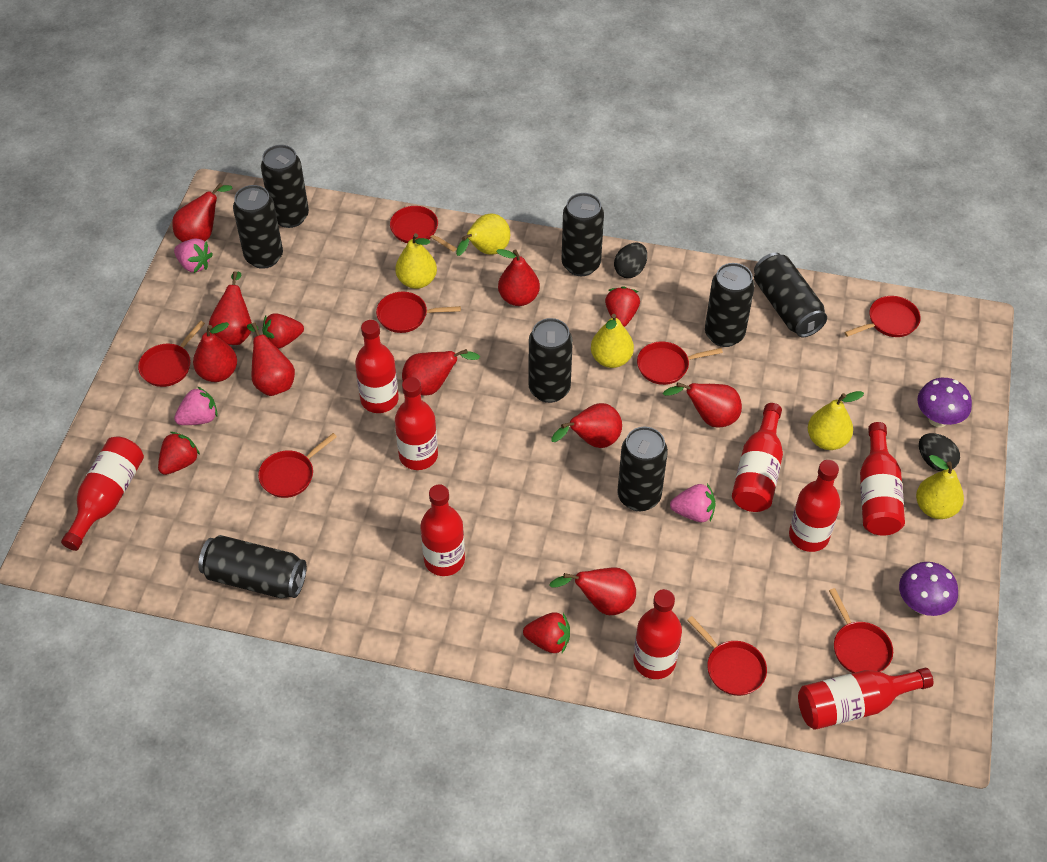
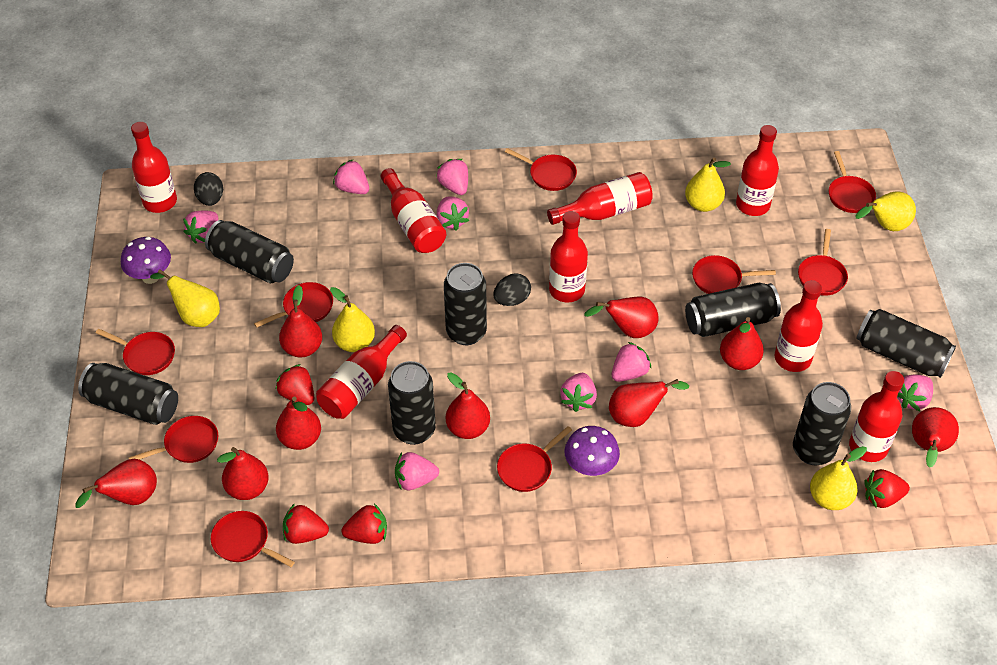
black can: [198,535,307,599] [233,185,283,269] [261,145,309,228] [528,318,573,403] [562,193,604,276] [618,427,668,511] [705,263,755,347] [754,253,827,337] = 8 -> [78,363,178,425] [205,220,294,283] [388,361,436,445] [444,263,487,345] [685,283,781,337] [793,382,851,465] [856,309,956,378] = 7
pink strawberry: [174,238,213,273] [174,386,218,425] [670,484,716,522] = 3 -> [183,210,218,244] [333,159,369,194] [395,452,439,490] [436,159,468,195] [437,196,469,230] [560,373,597,412] [612,342,651,382] [897,375,933,411] = 8
red bottle: [61,437,144,551] [355,320,399,413] [395,377,438,470] [420,484,465,576] [633,589,682,679] [732,403,783,512] [789,460,840,552] [798,668,933,730] [860,422,905,536] = 9 -> [131,122,177,213] [316,325,407,419] [380,168,446,253] [547,172,653,225] [549,211,588,303] [736,125,779,216] [775,280,823,372] [849,371,904,462] = 8
red pan: [138,321,205,387] [258,433,337,498] [376,292,461,333] [390,206,457,252] [637,341,723,385] [687,616,767,696] [829,588,893,673] [844,296,921,337] = 8 -> [96,329,175,375] [128,416,218,463] [211,511,295,567] [254,282,333,328] [497,426,572,492] [505,148,577,191] [692,255,776,294] [798,229,848,296] [829,151,876,213] = 9

